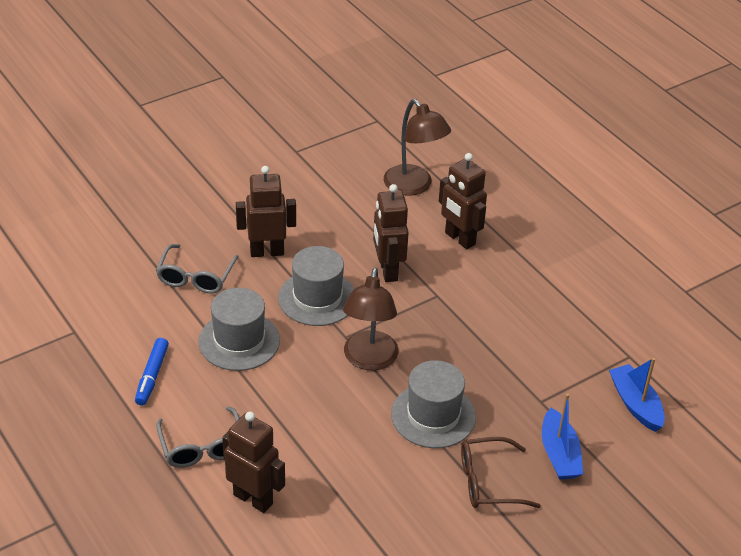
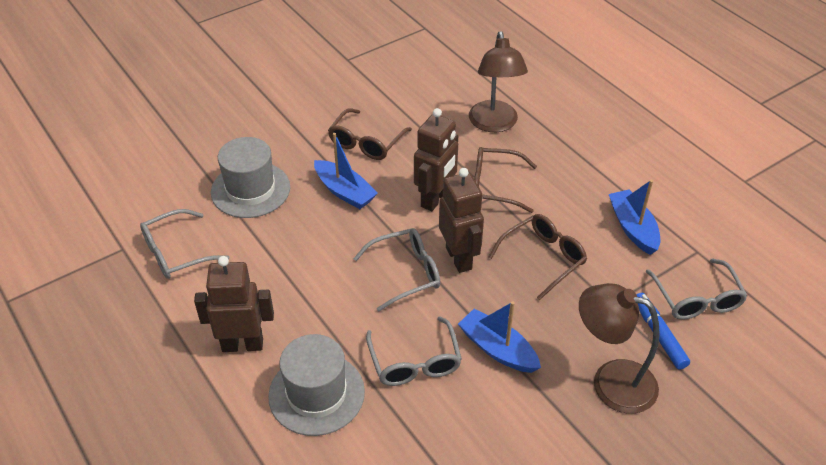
blue boat: [542,393,583,480] [609,358,665,432] = 2 -> [314,133,378,209] [458,301,541,373] [609,180,660,255] = 3
brown glasses: [461,437,541,508] = 1 -> [328,108,412,160] [474,147,537,213] [488,214,587,300] = 3
brown robot: [222,412,285,513] [236,166,296,257] [373,184,409,282] [439,153,487,249] = 4 -> [194,256,274,352] [414,108,458,211] [439,168,484,273] = 3
grey glasses: [156,244,239,293] [156,406,239,468] = 2 -> [140,209,229,279] [353,228,440,311] [366,317,462,386] [646,258,748,320] = 4
grey hat: [198,288,280,371] [278,246,354,326] [391,360,476,448] = 3 -> [211,137,290,218] [268,334,365,436] = 2

